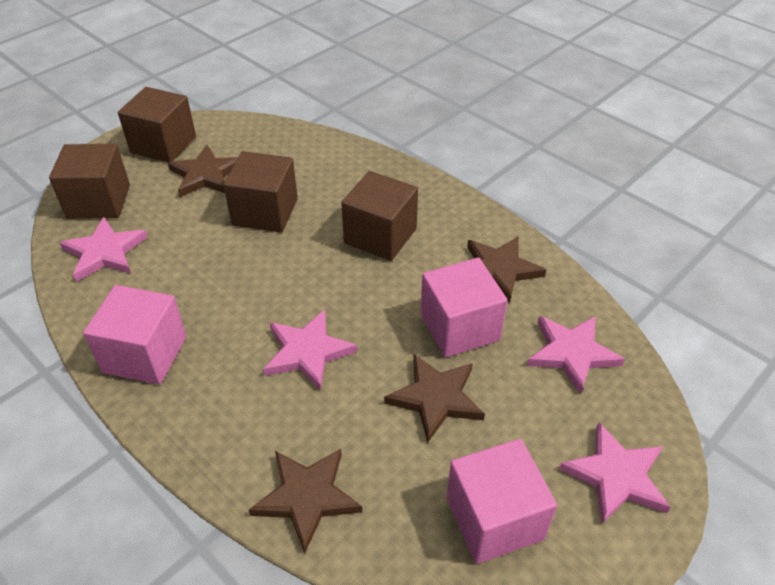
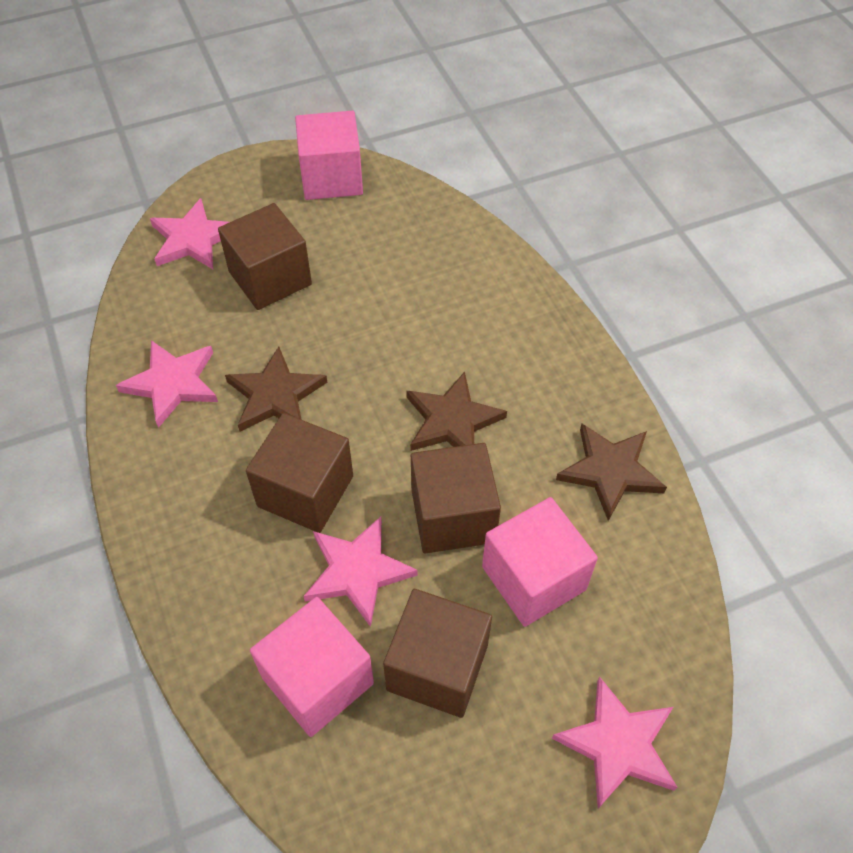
brown star: [168,145,238,197] [249,449,362,553] [384,354,485,443] [467,236,546,303] = 4 -> [225,347,327,432] [406,372,507,451] [556,424,667,521] = 3

